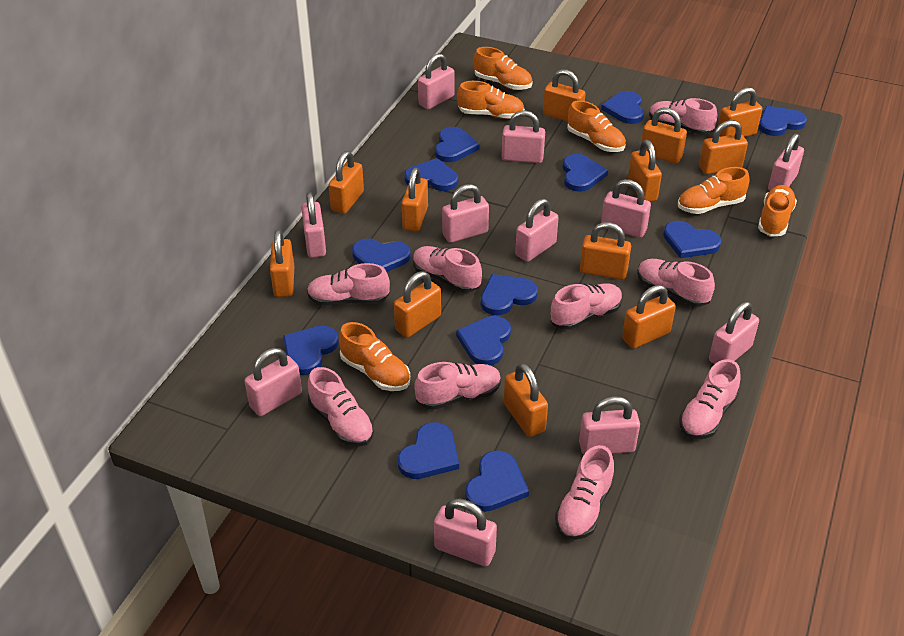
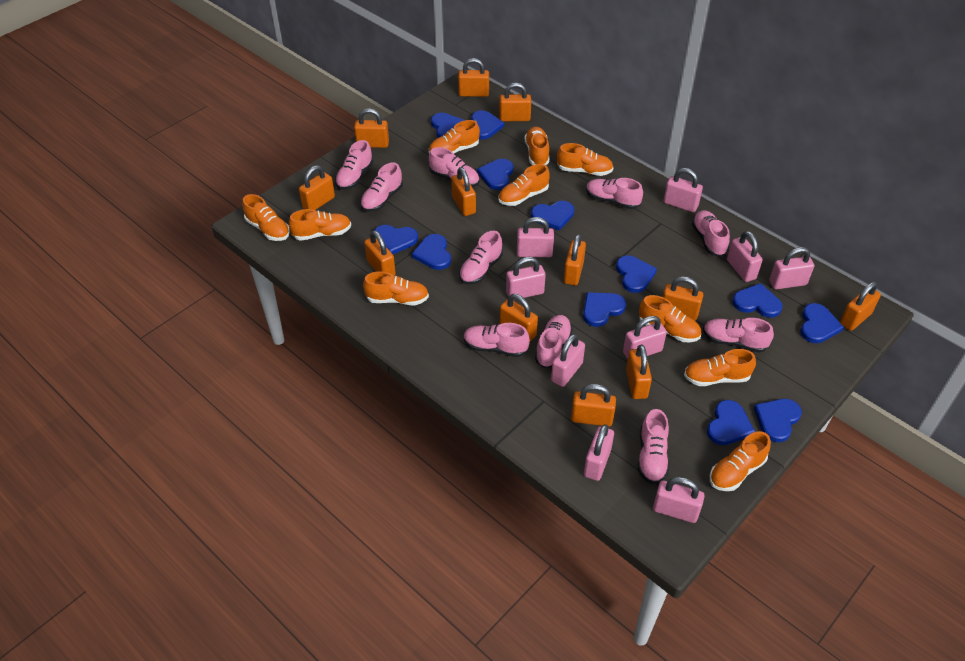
orange shoe: [339,322,410,391] [457,81,525,119] [474,47,532,90] [567,100,626,152] [678,167,749,214] [758,185,797,237] = 6 -> [242,194,290,241] [289,209,351,241] [363,271,429,305] [429,120,480,153] [498,164,550,206] [525,127,550,165] [557,143,613,176] [639,295,701,342] [684,349,756,386] [710,431,771,491] = 10
pink padlock: [244,348,302,416] [301,192,326,258] [418,53,455,109] [434,499,497,566] [442,184,489,243] [502,110,545,163] [515,199,559,262] [579,396,640,455] [601,179,651,238] [709,302,759,364] [768,133,804,191] = 11 -> [506,257,546,300] [517,217,554,257] [551,334,585,387] [584,424,614,481] [623,316,667,359] [653,477,705,523] [663,168,703,212] [727,231,763,282] [769,247,814,290] = 9
pink shoe: [307,263,390,306] [308,367,374,446] [413,246,482,292] [414,362,501,410] [550,283,623,330] [555,445,614,540] [637,259,715,307] [649,98,717,135] [679,359,741,439] = 9 -> [335,140,373,190] [360,162,403,212] [429,147,479,187] [459,231,503,284] [463,323,530,357] [535,315,573,368] [586,178,643,209] [638,409,669,484] [692,210,730,257] [703,318,774,353] = 10

